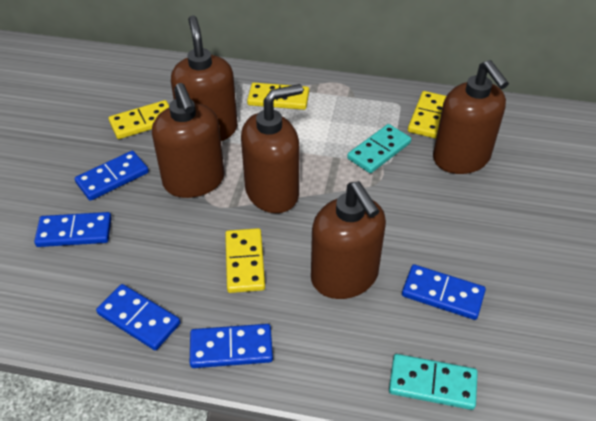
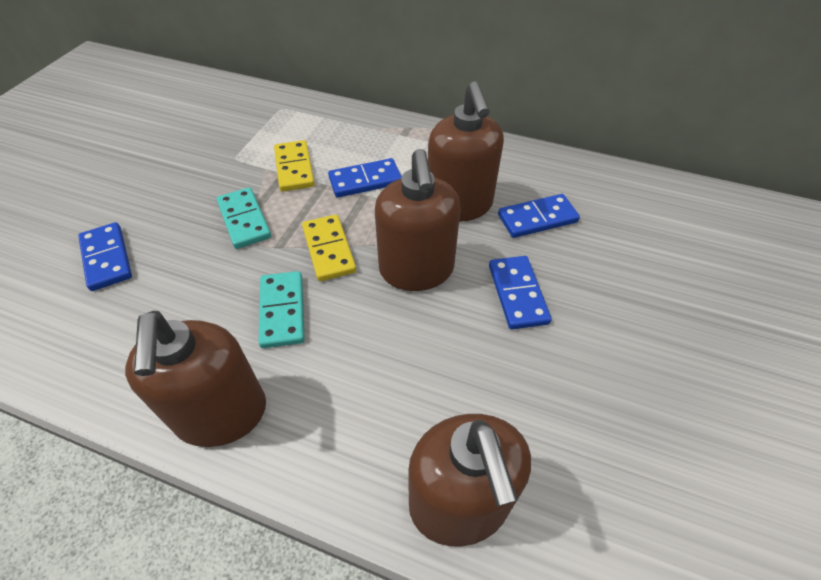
blue domino: [34,212,112,247] [75,151,149,201] [96,284,181,350] [190,324,273,368] [402,264,486,320] = 5 -> [78,222,132,291] [328,158,402,198] [489,256,551,329] [498,194,580,238] = 4
brown soap dispenser: [152,83,224,198] [171,15,238,141] [241,84,303,213] [311,181,386,299] [433,60,509,174] = 5 -> [125,311,266,447] [375,149,460,291] [408,414,531,546] [428,81,504,222] = 4
yellow domino: [109,100,169,139] [225,228,265,293] [247,83,309,110] [408,91,446,139] = 4 -> [274,140,315,192] [302,215,356,281] = 2

